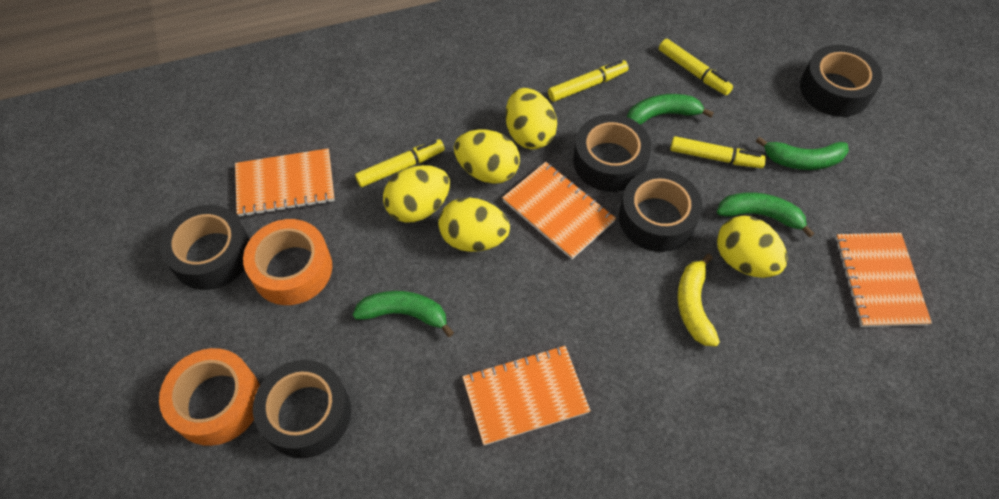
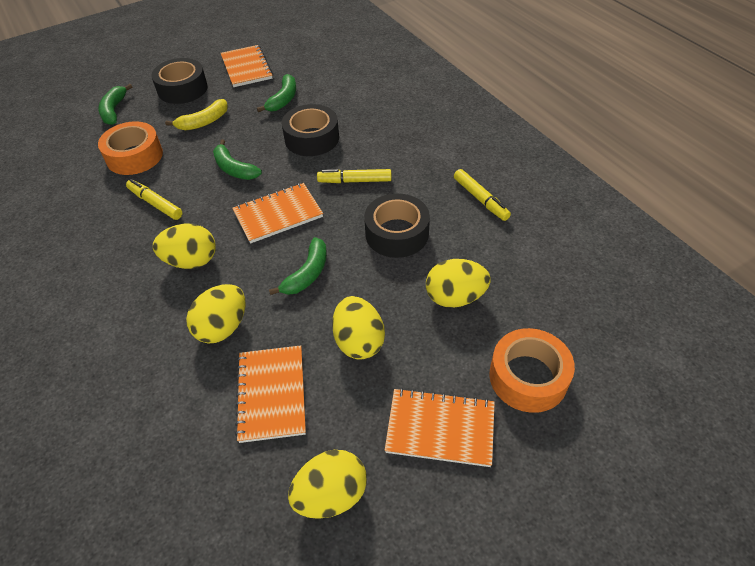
black tape: [160,205,250,290] [253,360,351,458] [573,114,651,192] [619,170,703,252] [800,45,882,117] = 5 -> [151,58,208,104] [282,104,339,156] [364,193,430,258] = 3
yellow marker: [355,139,445,187] [548,60,629,102] [659,39,733,95] [670,136,766,168] = 4 -> [126,179,182,220] [317,169,392,183] [454,169,511,221] = 3

